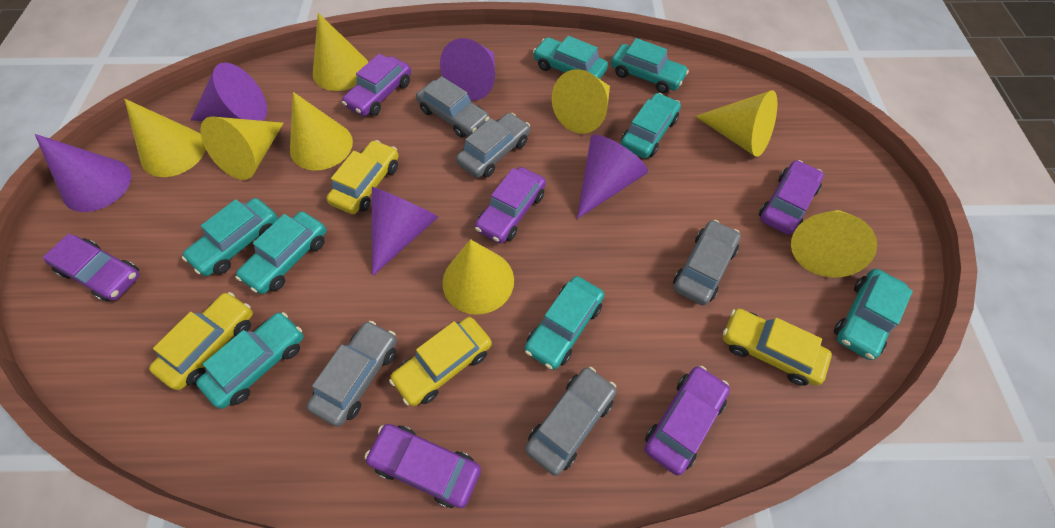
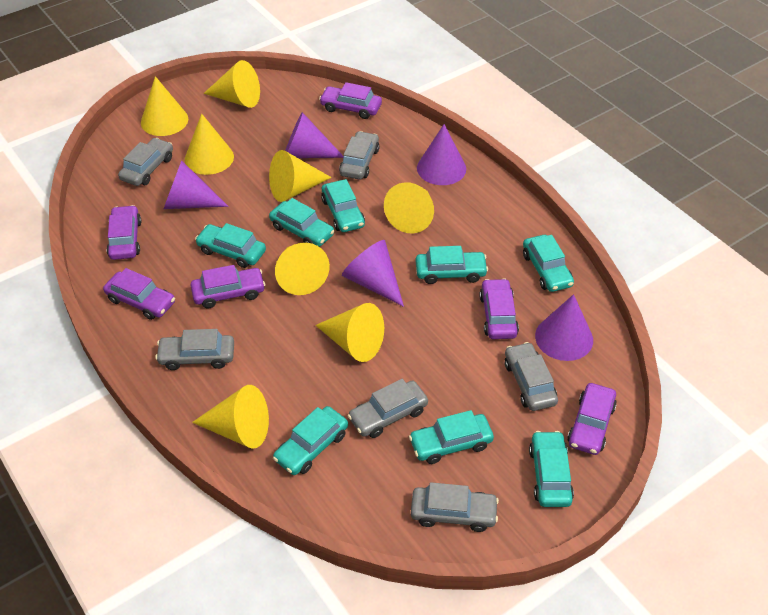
grey car: [307,321,397,427] [416,76,489,138] [456,113,530,178] [525,367,617,476] [673,220,741,305] = 5 -> [118,138,173,186] [155,329,234,370] [339,131,380,180] [348,379,428,438] [411,482,499,532] [505,342,558,411] = 6
yellow car: [149,292,253,390] [326,140,399,214] [389,317,492,406] [723,309,832,386] = 4 -> none = 0

